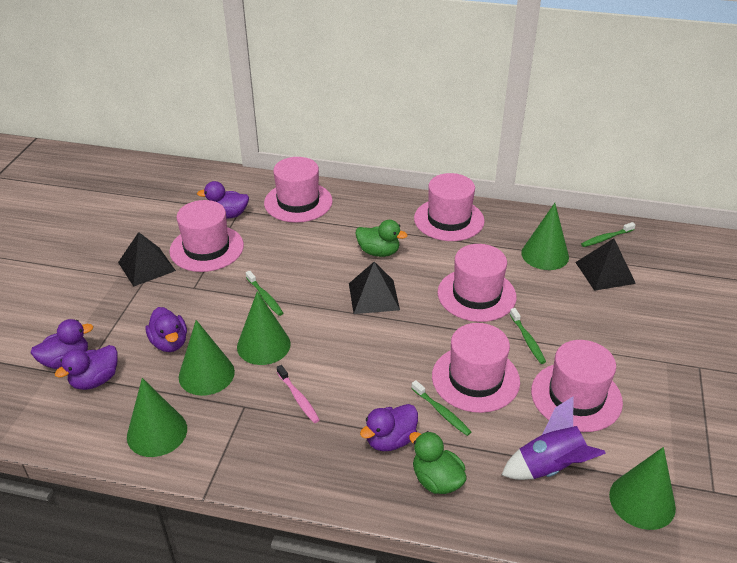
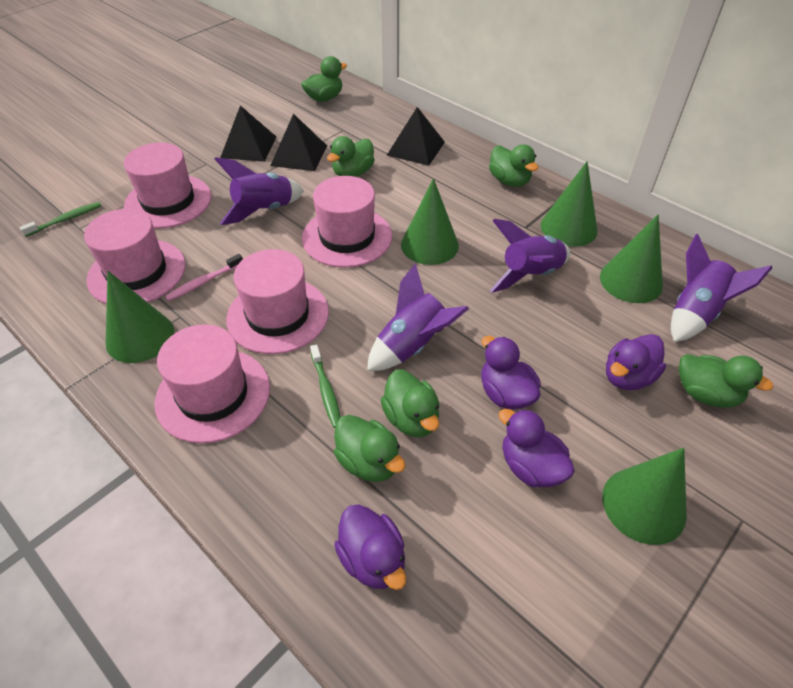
green duck: [355,220,408,257] [409,431,467,494] = 2 -> [301,56,347,102] [327,136,375,177] [334,415,405,482] [381,369,440,438] [489,144,538,187] [679,354,774,408] = 6
green toothbrush: [246,270,283,316] [411,380,471,436] [510,308,546,364] [581,222,636,247] = 4 -> [20,202,101,237] [310,344,340,428] = 2
pink hat: [169,200,244,272] [264,157,333,223] [414,173,485,241] [432,323,520,413] [438,244,516,322] [531,340,623,432] = 6 -> [84,209,186,304] [124,142,211,229] [155,324,270,443] [227,249,329,354] [302,176,392,268] = 5
purple duck: [30,319,93,369] [55,345,118,390] [146,307,187,352] [197,181,249,219] [360,404,418,451] = 5 -> [334,504,406,590] [481,336,541,410] [499,409,575,488] [606,334,666,390] = 4
purple rocket: [502,396,606,480] = 1 -> [215,157,304,225] [367,263,469,371] [490,219,571,293] [671,234,772,342] = 4

